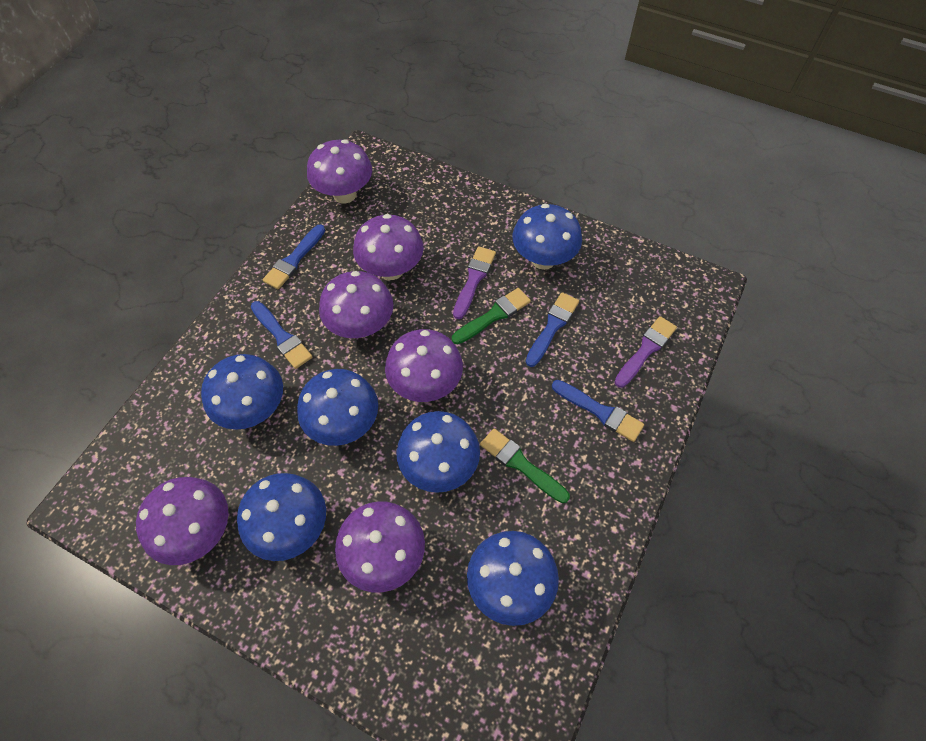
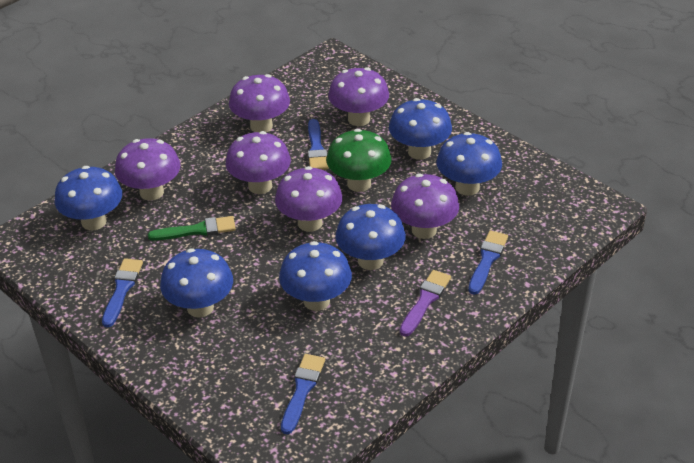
green brush: [452,288,531,344] [480,428,570,503] = 2 -> [148,216,236,241] = 1
green mushroom: none = 0 -> [326,129,392,192] = 1
purple brush: [453,246,496,319] [614,316,677,388] = 2 -> [400,270,451,336] = 1

